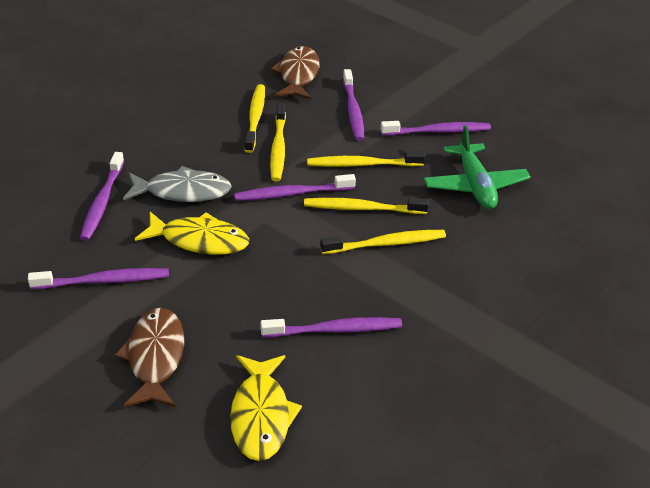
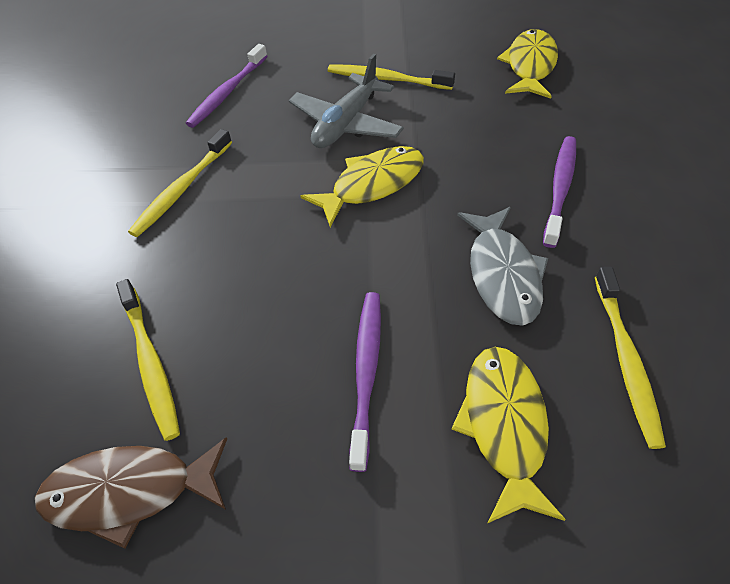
brown fish: [115,308,184,407] [271,46,320,99] = 2 -> [35,437,227,549] = 1
green plane: [424,125,530,209] = 1 -> none = 0
grey plane: none = 0 -> [288,54,404,148] = 1
purple toothbrush: [28,268,169,289] [80,152,124,241] [234,174,356,201] [261,317,402,337] [343,69,364,141] [380,121,491,136] = 6 -> [186,44,267,128] [349,292,381,472] [543,136,576,248] = 3
yellow fish: [135,212,249,255] [230,355,302,461] = 2 -> [301,146,424,227] [452,347,566,523] [497,29,558,99] = 3
yellow toothbrush: [245,84,265,153] [270,103,286,182] [304,198,429,214] [307,151,425,167] [320,230,446,254] = 5 -> [116,279,180,441] [128,129,232,237] [328,64,455,90] [595,267,666,449] = 4

